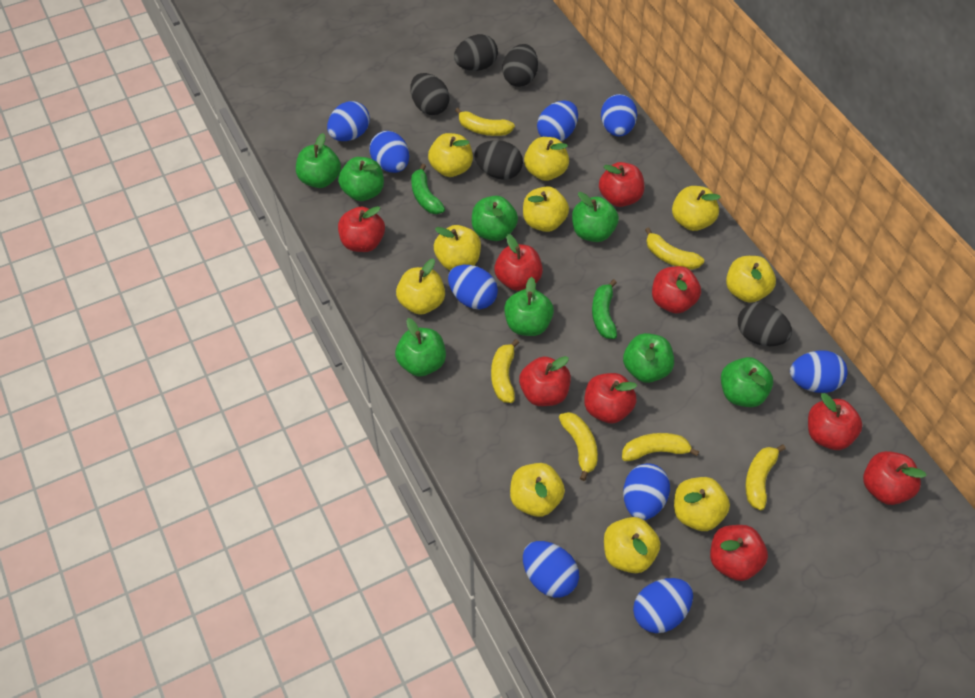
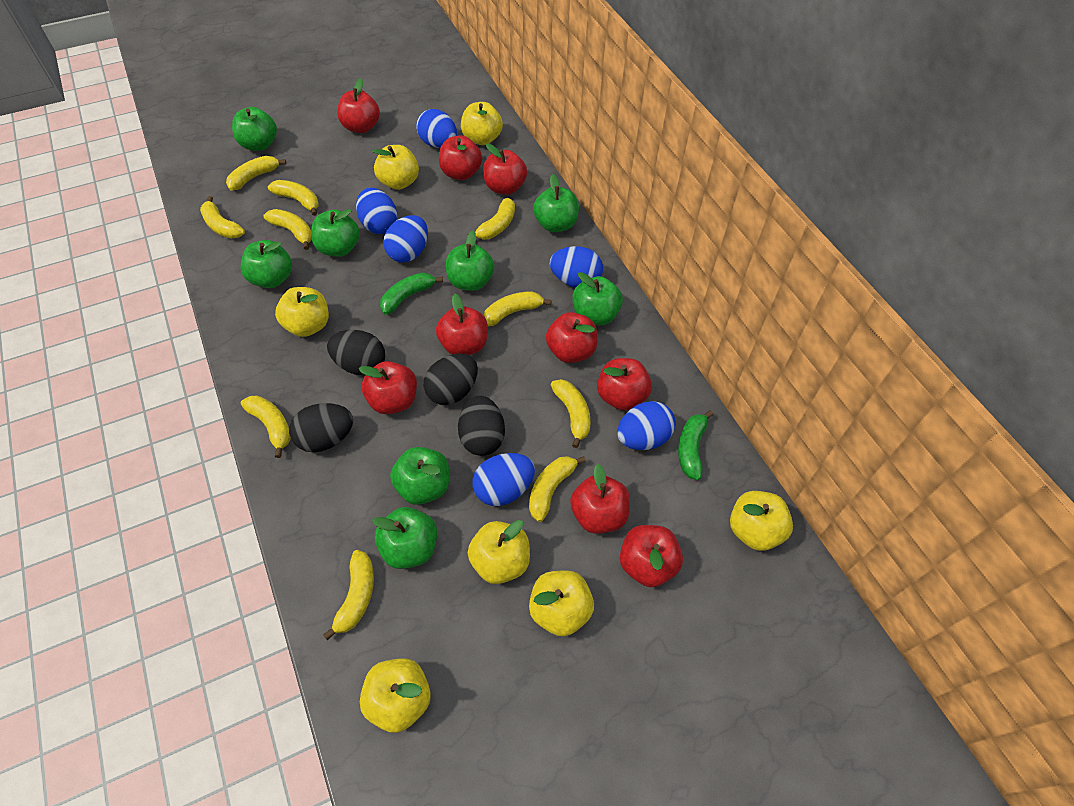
black egg: [411,73,450,115] [454,34,498,71] [474,140,523,180] [502,44,538,87] [738,302,792,346] = 5 -> [289,403,353,453] [327,330,385,375] [424,353,478,405] [458,396,505,456] = 4
blue egg: [327,101,370,141] [369,131,409,173] [448,265,498,309] [523,541,579,598] [537,101,578,142] [601,94,637,137] [623,463,670,520] [633,578,693,633] [790,351,848,393] = 9 -> [356,188,397,234] [383,215,428,262] [416,109,457,148] [472,453,535,506] [550,246,603,288] [617,401,676,450] = 6
yellow apple: [396,259,445,315] [428,133,473,177] [434,225,481,271] [510,463,565,517] [523,186,569,232] [524,137,569,181] [604,517,660,573] [672,186,721,231] [674,477,730,531] [726,256,776,303] = 10 -> [275,287,329,337] [360,658,431,733] [372,145,419,190] [461,102,503,145] [468,520,530,584] [529,570,594,637] [730,491,793,551] = 7
yellow banana: [455,108,515,136] [491,339,519,403] [559,412,598,481] [622,433,699,461] [645,227,704,270] [745,445,786,510] = 6 -> [200,196,245,239] [226,156,286,191] [241,395,291,458] [263,209,312,250] [268,180,319,216] [323,550,374,640] [475,198,515,239] [483,291,552,327] [529,456,586,522] [551,379,591,448] = 10

